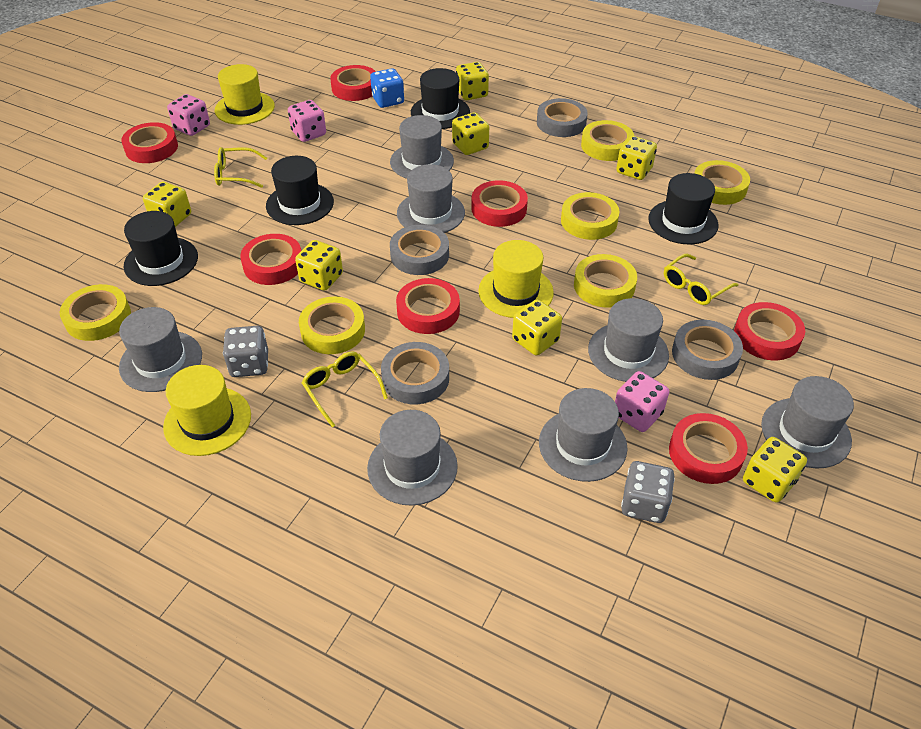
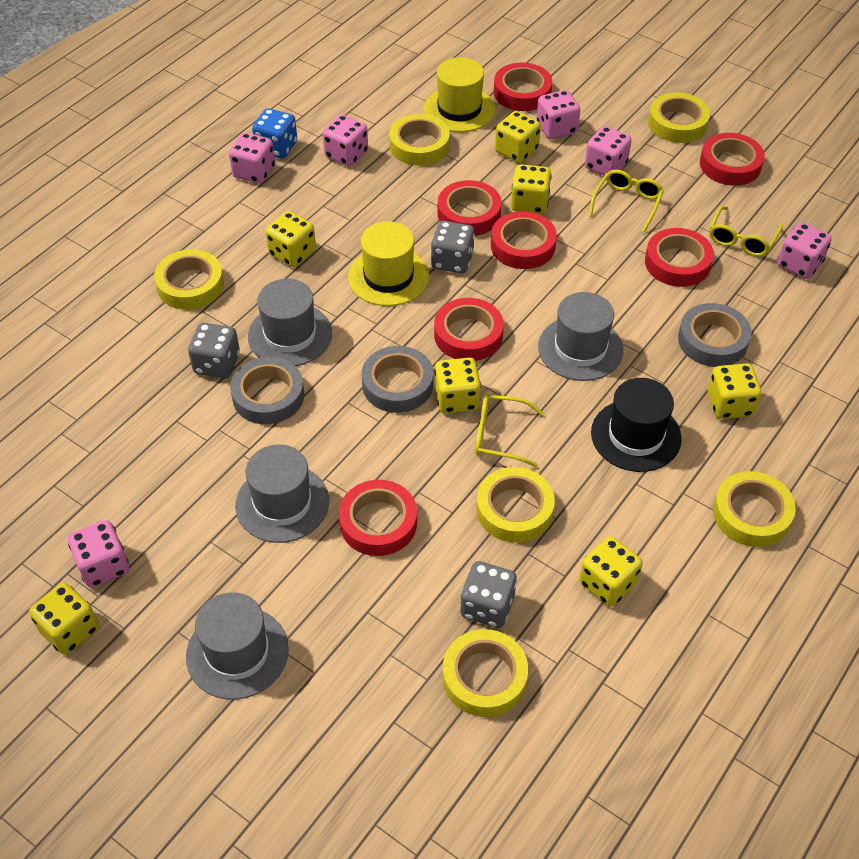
black hat: [124,211,198,286] [266,156,334,225] [411,68,470,129] [648,173,719,244] = 4 -> [591,378,682,472] = 1
grey dice: [223,326,268,377] [621,461,675,523] = 2 -> [188,323,240,378] [431,221,475,273] [460,561,517,628] = 3
grey hat: [119,307,202,392] [367,410,458,506] [390,115,454,179] [397,164,465,233] [539,388,628,482] [588,298,669,382] [761,376,854,468] = 7 -> [186,592,289,700] [235,445,329,543] [248,279,332,366] [538,292,623,381] = 4
grey tape: [381,342,449,404] [390,225,449,275] [537,98,588,137] [672,320,743,380] = 4 -> [230,357,304,424] [362,346,433,413] [678,303,752,367] = 3
pink dice: [167,94,210,136] [288,100,326,142] [615,371,669,432] = 3 -> [68,520,129,588] [229,133,275,183] [323,115,368,166] [537,90,580,139] [585,126,632,176] [777,222,832,279] = 6
yellow hat: [163,365,251,456] [215,64,275,125] [478,240,554,318] = 3 -> [348,221,429,306] [424,57,495,132] = 2

